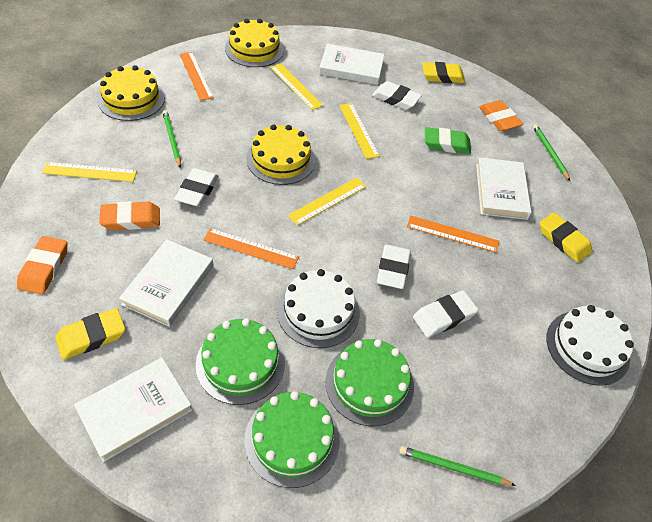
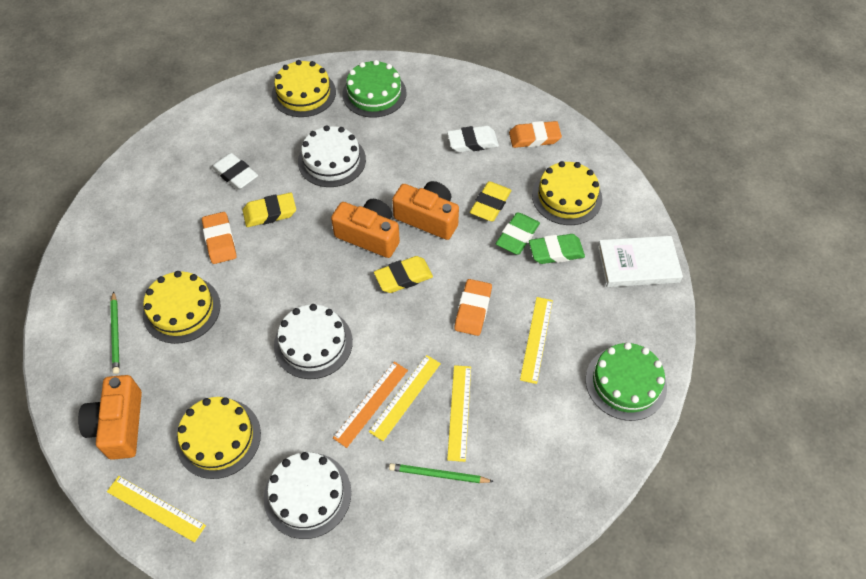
green cake: [196,318,285,405] [244,391,340,488] [325,339,414,426] = 3 -> [342,60,406,118] [585,342,667,421] = 2
green eraser: [425,127,471,154] = 1 -> [496,212,540,254] [529,234,585,264] = 2
green pencil: [163,110,181,168] [400,446,516,486] [533,124,570,181] = 3 -> [110,291,120,374] [389,463,494,483] = 2
orange camera: none = 0 -> [78,375,142,460] [331,199,400,258] [392,181,459,240] = 3
orange ruler: [180,52,214,101] [204,228,299,269] [407,216,499,253] = 3 -> [333,362,408,448] = 1
white book: [74,358,192,462] [119,239,213,327] [319,44,385,85] [476,157,532,220] = 4 -> [598,236,683,287] = 1
white cake: [277,269,360,348] [546,305,634,386] = 2 -> [264,452,351,539] [274,304,353,379] [298,125,366,187] = 3
white eraser: [174,168,219,207] [372,81,422,110] [377,245,411,289] [413,290,479,337] = 4 -> [211,153,258,190] [447,126,499,152] = 2
yellow cake: [98,65,165,121] [225,19,284,67] [246,124,316,185] = 3 -> [143,271,221,344] [176,397,261,479] [272,60,336,117] [532,161,602,225] = 4

